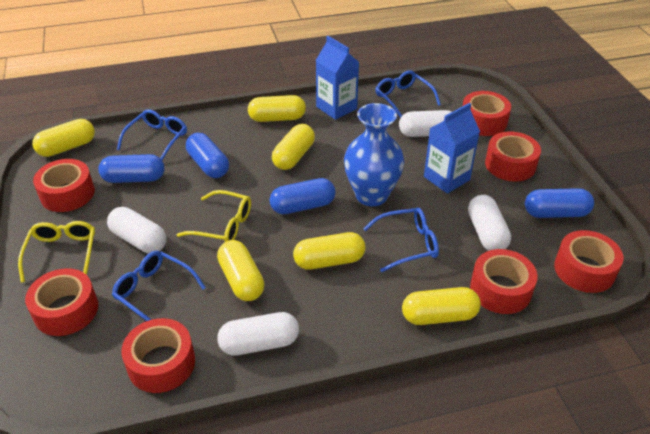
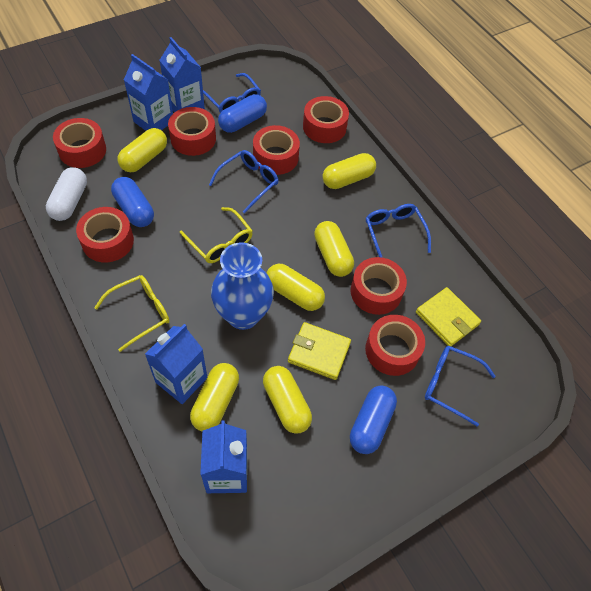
blue capsule: [98,154,164,183] [186,133,229,178] [270,178,336,214] [525,188,594,218] = 4 -> [111,177,154,227] [218,94,267,133] [350,385,397,454] = 3
blue carton: [316,36,359,120] [424,103,480,194] = 2 -> [124,54,173,131] [145,324,207,404] [159,37,205,113] [200,421,247,493] = 4
white capsule: [107,207,166,253] [217,312,299,356] [399,110,451,137] [468,195,511,251] = 4 -> [46,167,87,221] = 1
yellow wallet: none = 0 -> [288,322,351,380] [416,287,481,346] = 2

